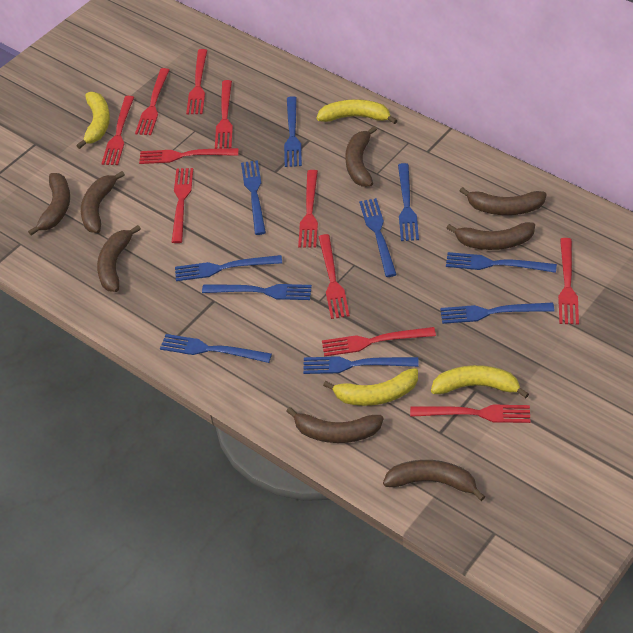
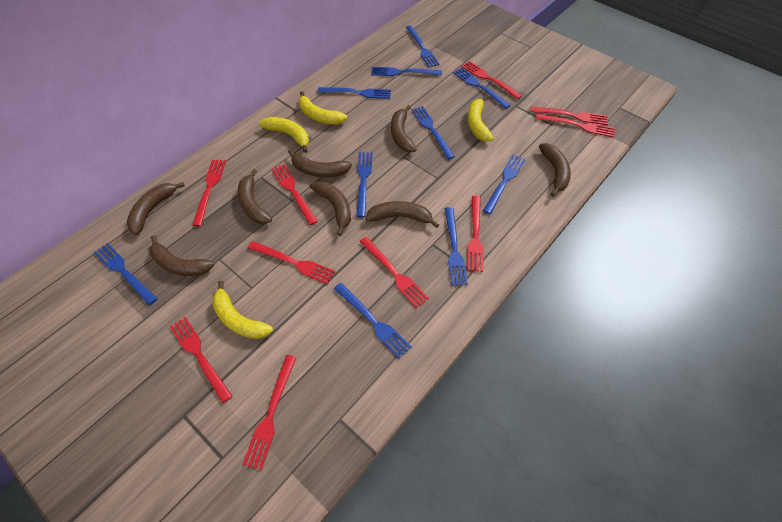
red fork: [101,96,134,165] [135,68,169,135] [139,148,239,164] [172,168,193,243] [186,49,207,115] [215,80,233,149] [298,170,318,248] [319,234,350,319] [322,327,436,357] [410,405,531,423] [558,238,579,325] = 11 -> [170,317,232,403] [192,160,226,226] [242,355,297,470] [248,241,335,284] [271,164,318,225] [359,237,429,308] [462,61,522,100] [467,196,483,272] [531,107,608,125] [536,114,615,138] = 10

